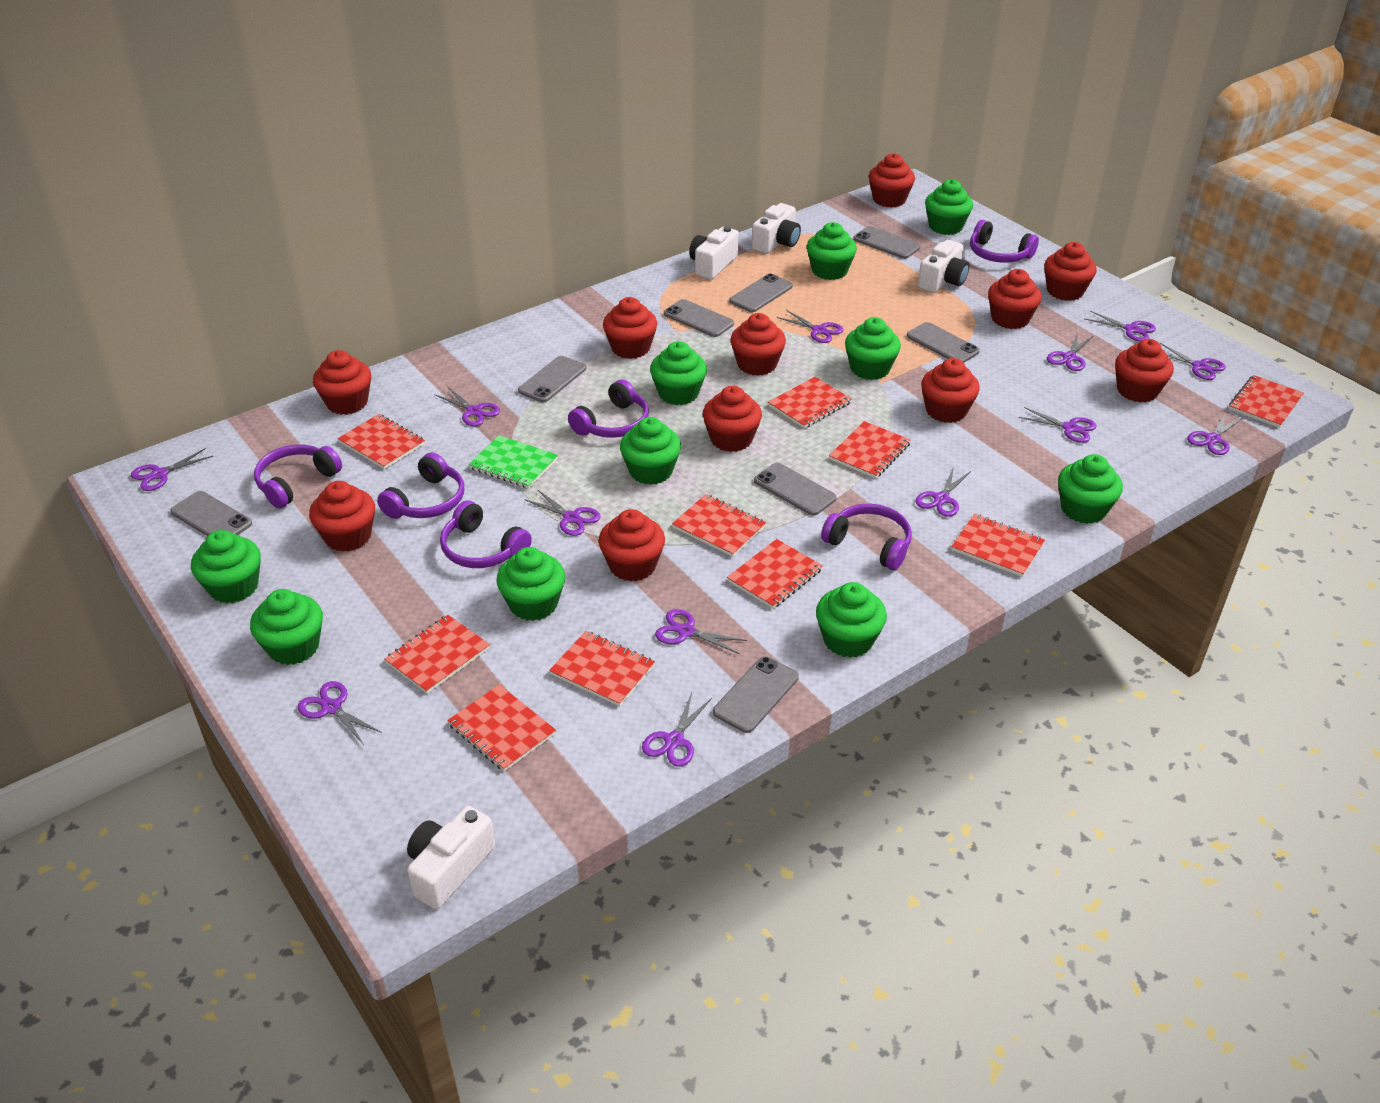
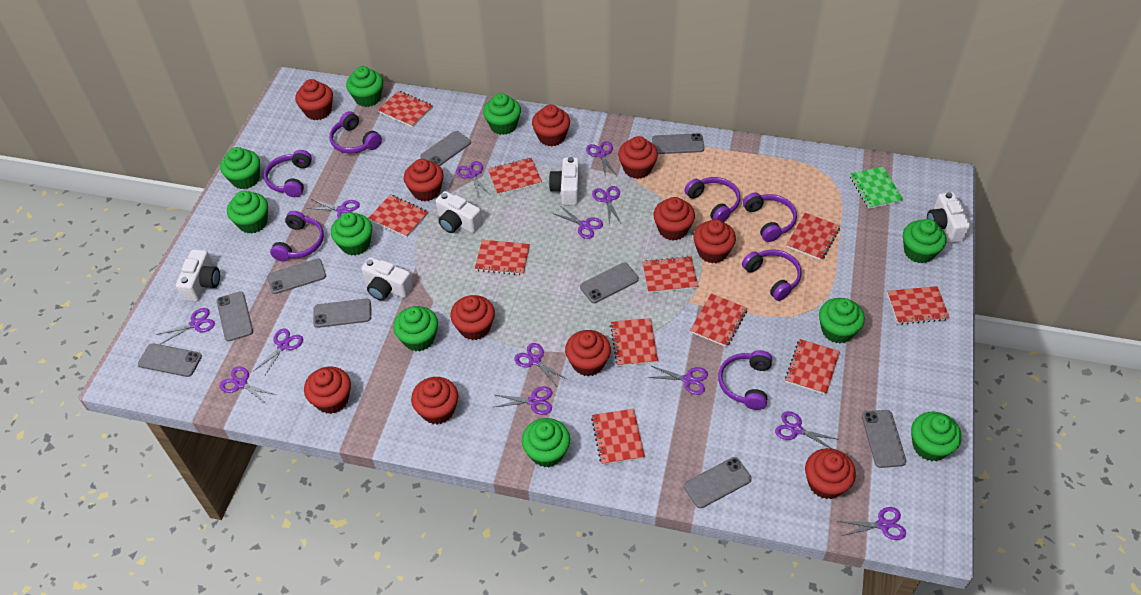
grey phone: [170,491,252,536] [518,356,586,402] [664,299,734,337] [713,656,799,733] [729,274,793,312] [754,463,837,516] [853,226,920,259] [907,322,980,363] = 8 -> [138,343,202,377] [217,291,253,341] [267,259,326,294] [313,298,371,328] [420,131,471,166] [580,263,639,303] [652,133,704,154] [684,457,752,508] [862,410,906,468] = 9
purple headphones: [254,445,342,508] [377,453,464,519] [440,500,532,568] [568,379,649,438] [821,503,912,570] [970,220,1039,263] = 6 -> [264,150,312,197] [270,211,324,261] [329,111,382,154] [685,177,740,222] [718,350,772,410] [742,249,802,301] [743,193,797,242] = 7
red notebook: [338,414,425,469] [384,615,490,694] [447,684,556,771] [549,631,655,706] [672,494,766,557] [727,539,823,609] [768,377,852,429] [829,421,911,478] [951,514,1045,577] [1229,375,1304,428] = 10 -> [369,194,428,237] [378,91,433,127] [475,240,530,275] [488,158,542,195] [591,409,645,465] [610,318,658,366] [642,256,698,293] [690,294,747,347] [785,339,840,395] [786,213,840,261] [887,286,950,325] = 11
white camera: [407,806,495,909] [689,226,739,280] [752,203,801,254] [918,240,969,293] = 4 -> [176,249,220,302] [361,257,413,300] [436,191,482,233] [549,157,580,205] [927,192,970,243] = 5

